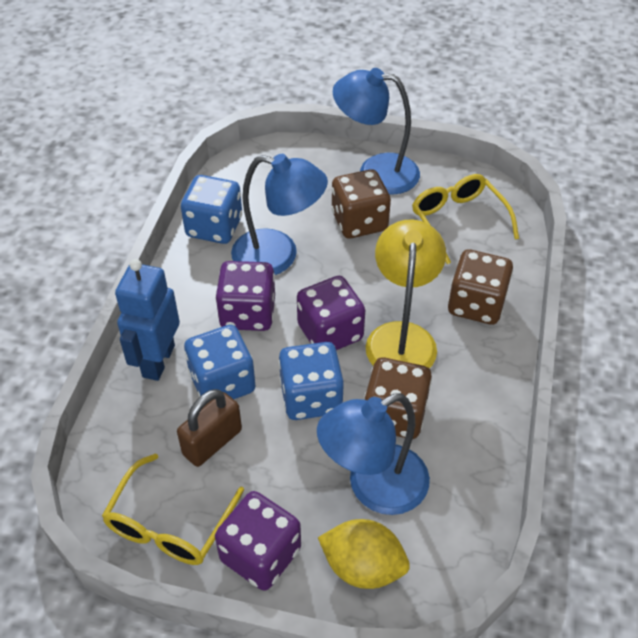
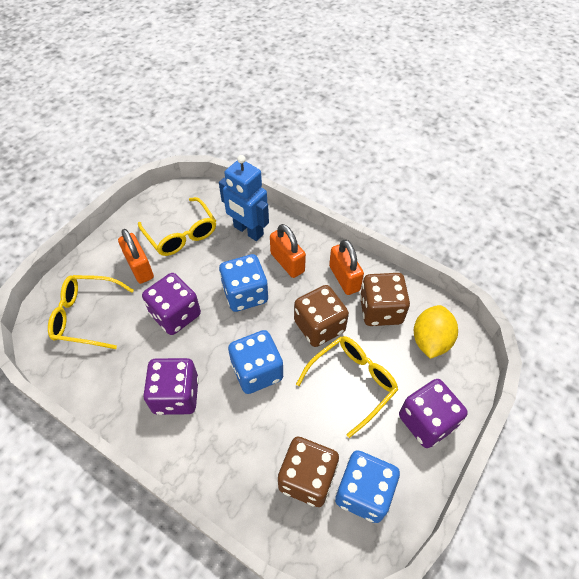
blue lamp: [231,154,328,275] [317,393,430,515] [333,68,420,195] = 3 -> none = 0
brown padlock: [177,389,242,467] = 1 -> none = 0
orange padlock: none = 0 -> [118,229,154,284] [270,224,306,278] [329,239,364,295] = 3
yellow glasses: [102,453,244,565] [412,174,519,264] = 2 -> [48,275,134,349] [138,197,216,256] [296,336,398,438] = 3
yellow lamp: [366,219,446,368] = 1 -> none = 0

